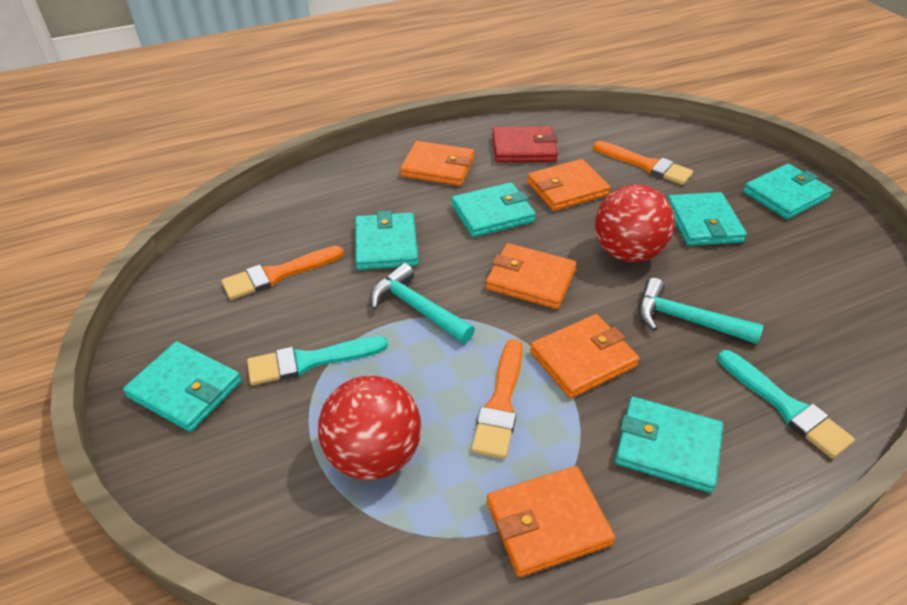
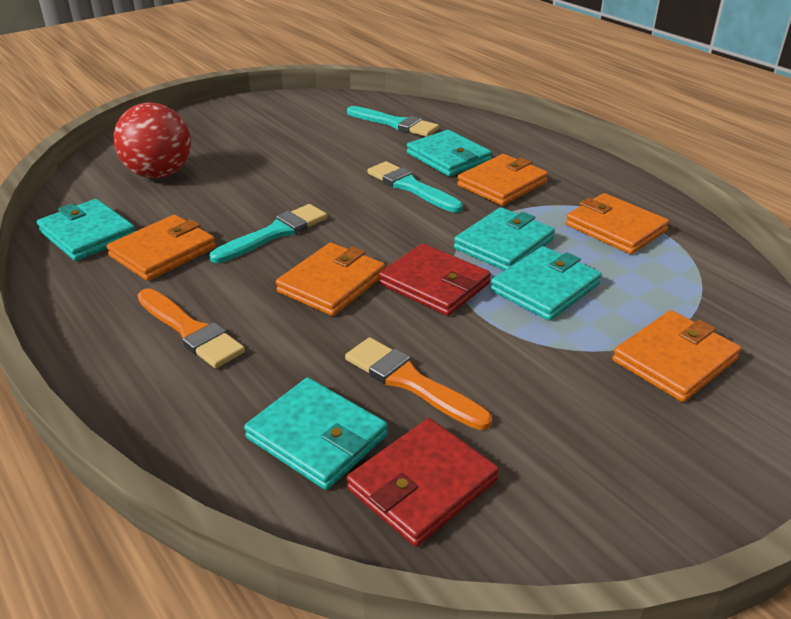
orange brush: [222,246,344,300] [471,339,523,459] [593,141,693,185] = 3 -> [138,288,245,368] [345,337,492,430] = 2
red ball: [318,376,422,480] [595,184,675,262] = 2 -> [114,102,191,178] = 1
red wallet: [492,126,558,163] = 1 -> [347,418,499,547] [379,243,491,316] = 2
turquoise brush: [247,336,388,385] [718,350,855,459] = 2 -> [210,204,327,263] [347,106,439,137] [367,161,463,213] = 3
turquoise hammer: [370,263,475,343] [639,278,763,344] = 2 -> none = 0
turquoise wallet: [123,341,242,432] [355,211,418,270] [452,182,536,237] [615,397,723,493] [668,192,747,246] [743,164,833,219] = 6 -> [37,199,135,261] [244,378,388,490] [407,130,492,176] [454,207,555,270] [490,246,602,321] = 5

